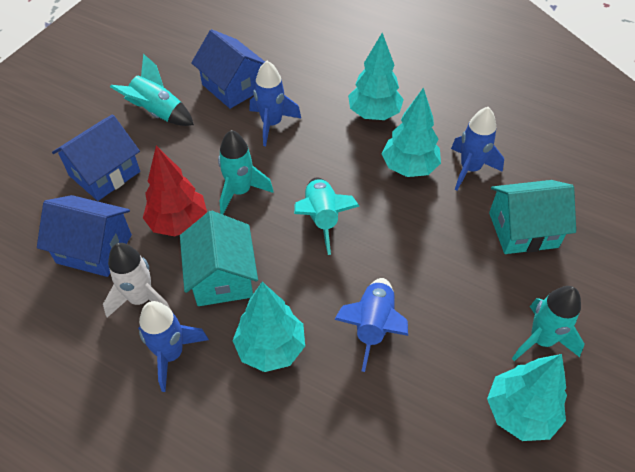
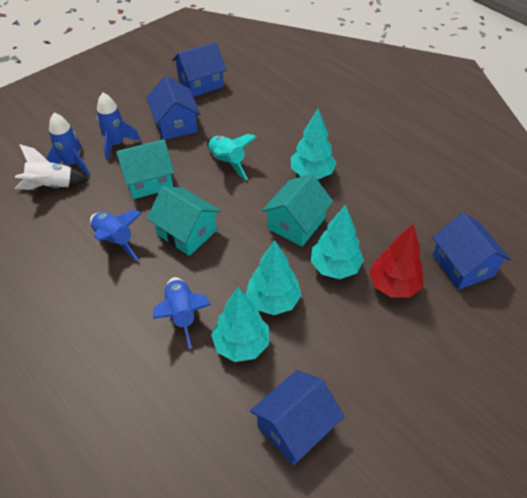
blue house: [37,195,132,277] [52,114,140,201] [191,29,265,109] = 3 -> [146,76,200,140] [172,42,226,97] [250,370,345,465] [433,213,511,290] = 4
turquoise house: [180,211,258,306] [489,180,576,254] = 2 -> [116,139,174,199] [147,186,221,256] [262,174,333,246] = 3
turquoise rocket: [110,54,194,126] [218,130,273,215] [294,177,359,255] [512,286,584,361] = 4 -> [207,134,257,180] = 1

